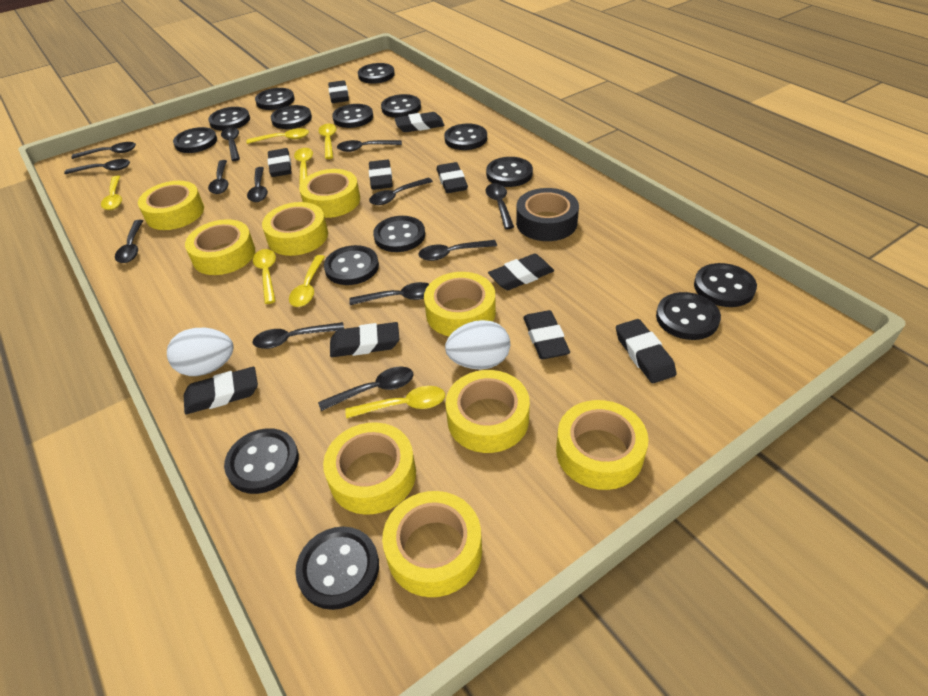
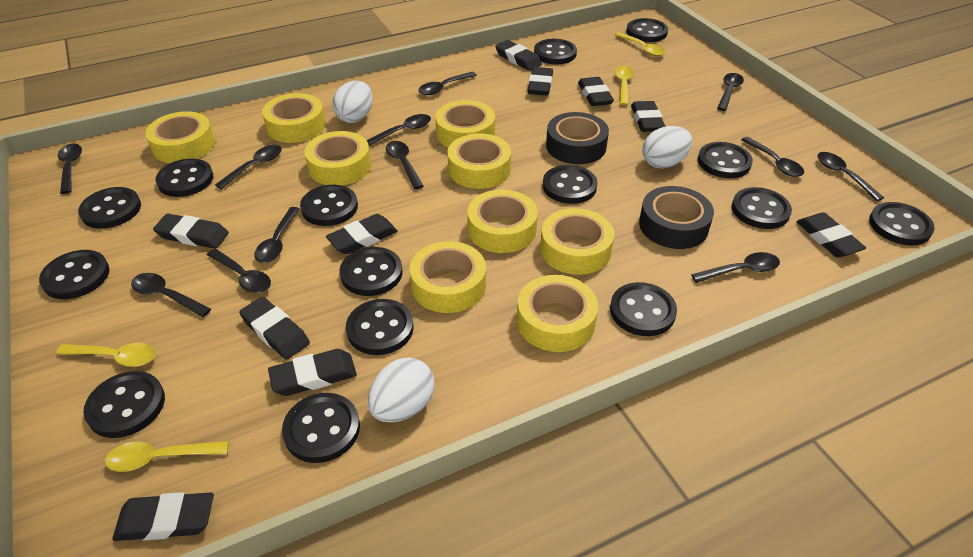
black spoon: [64,159,130,174] [71,142,136,159] [115,220,143,263] [208,160,229,194] [221,127,240,161] [247,167,268,202] [252,322,344,349] [318,366,414,411] [337,140,402,152] [349,282,429,305] [369,178,433,205] [418,240,497,261] [485,183,514,229] = 13 -> [58,143,82,194] [131,273,211,317] [207,249,271,293] [215,145,282,189] [254,207,300,263] [367,114,431,146] [386,141,423,189] [418,72,477,95] [691,252,780,283] [717,73,744,111] [741,137,804,177] [817,152,884,201] = 12
black tape: [516,188,579,241] = 1 -> [546,112,609,164] [639,186,714,249] = 2
white egg: [167,328,234,376] [445,320,510,370] = 2 -> [332,81,373,123] [368,357,435,422] [642,126,693,169] = 3
yellow spoon: [101,176,122,210] [246,128,309,144] [253,249,276,304] [289,255,325,307] [294,148,313,186] [319,124,336,159] [345,386,445,419] = 7 -> [56,343,156,367] [105,441,229,472] [615,32,665,56] [615,66,634,106] = 4

